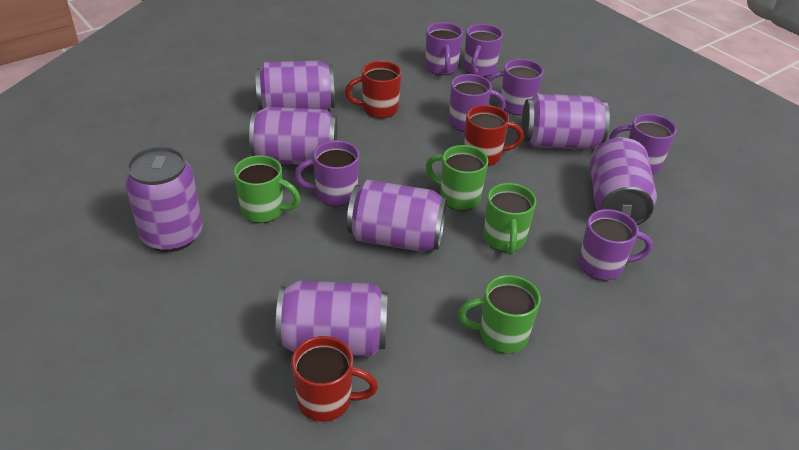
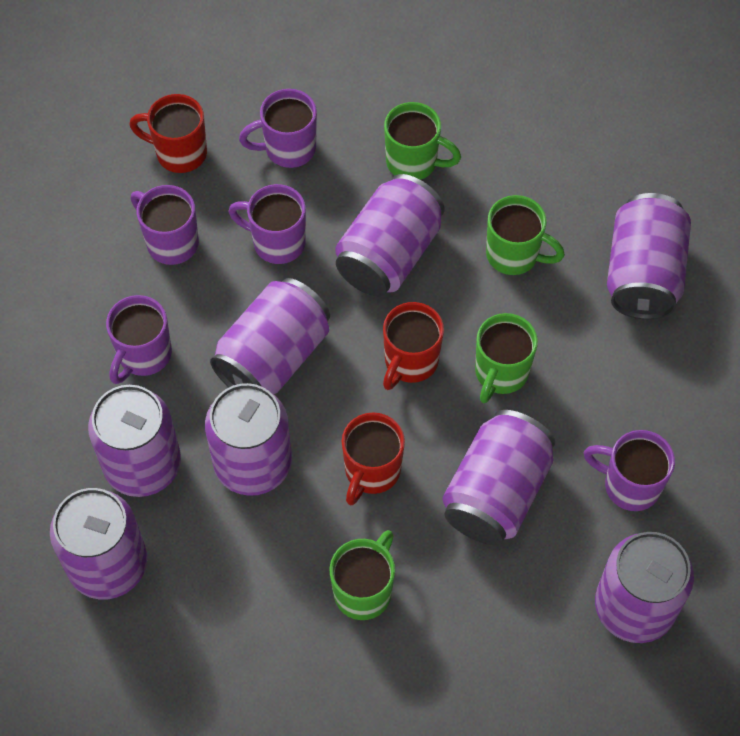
purple can: [125,147,203,252] [249,107,338,165] [255,61,335,110] [276,281,388,357] [347,180,447,252] [522,94,610,150] [590,137,657,225] = 7 -> [50,488,147,599] [88,385,181,497] [205,383,292,496] [210,278,330,394] [335,174,445,296] [442,410,555,545] [595,532,694,643] [607,193,691,320] = 8
purple mug: [294,141,360,207] [425,22,463,75] [449,74,506,132] [464,24,503,77] [487,59,544,115] [579,209,653,280] [609,114,677,174] = 7 -> [106,295,172,384] [131,185,199,265] [228,184,306,264] [239,89,317,168] [584,430,675,511] = 5

